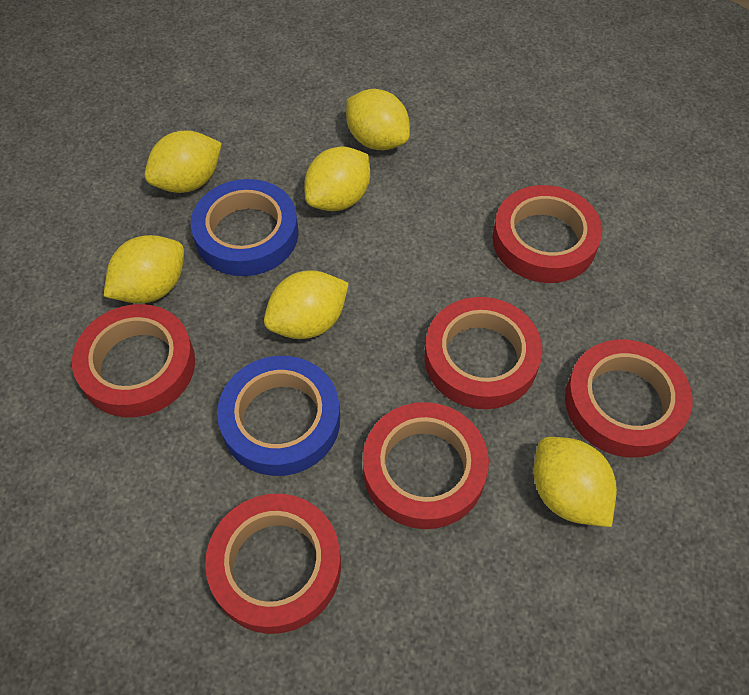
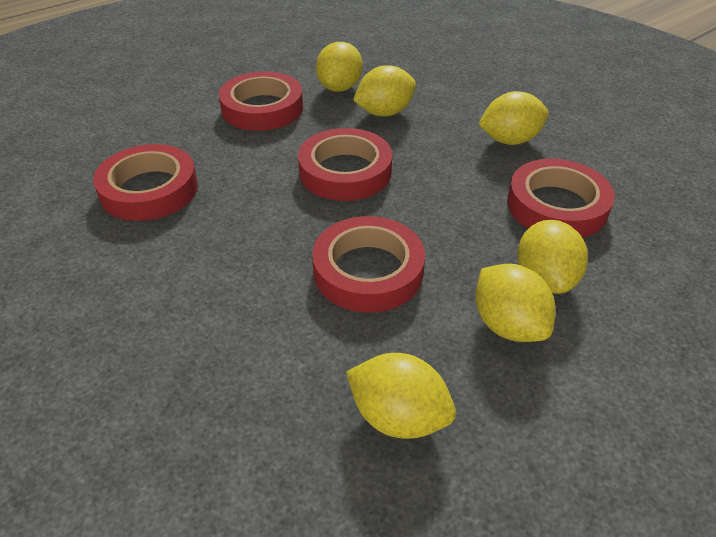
blue tape: [191,179,299,276] [217,356,340,476] = 2 -> none = 0
red tape: [72,304,195,417] [205,494,341,634] [363,402,489,529] [424,297,542,409] [492,185,602,283] [565,340,692,458] = 6 -> [93,144,198,221] [219,71,303,131] [298,128,392,201] [312,216,425,313] [507,159,615,238] = 5

